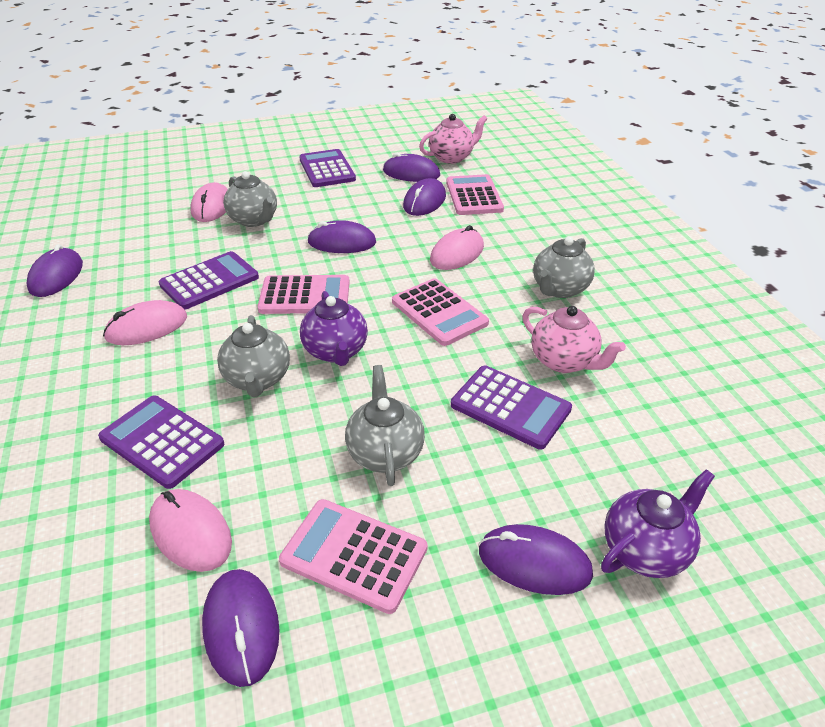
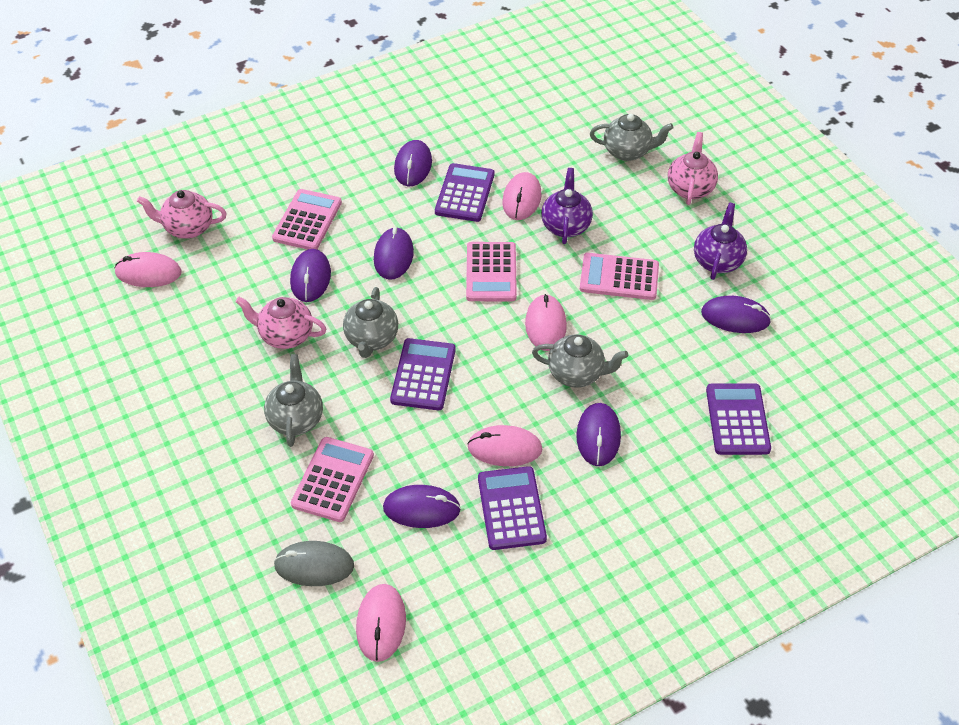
grey mouse: none = 0 -> [274,541,354,586] = 1
pink mouse: [103,300,187,345] [149,489,232,572] [190,182,228,222] [430,225,484,270] = 4 -> [115,252,181,287] [356,584,406,662] [467,425,543,466] [502,172,542,220] [525,294,567,351] = 5
pink teapot: [419,114,488,164] [523,306,626,373] = 2 -> [137,190,227,239] [235,297,326,349] [668,132,718,205] = 3

